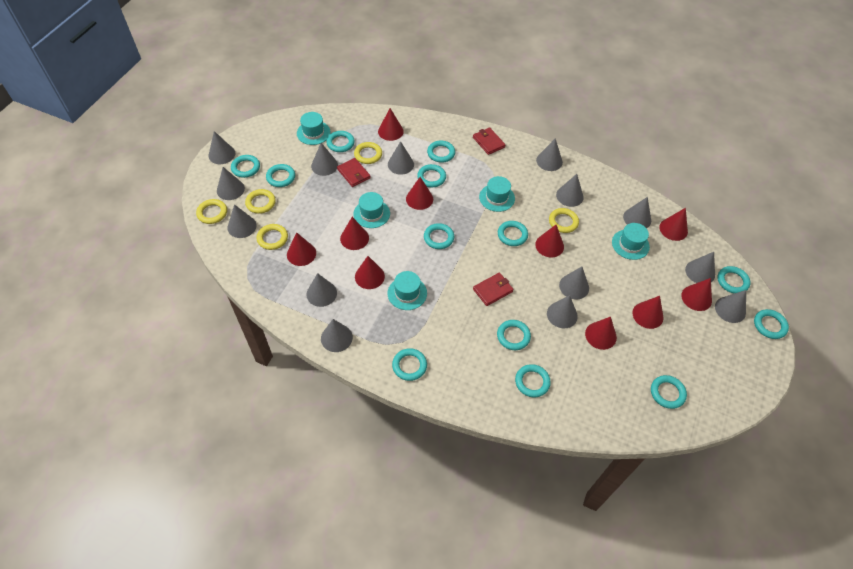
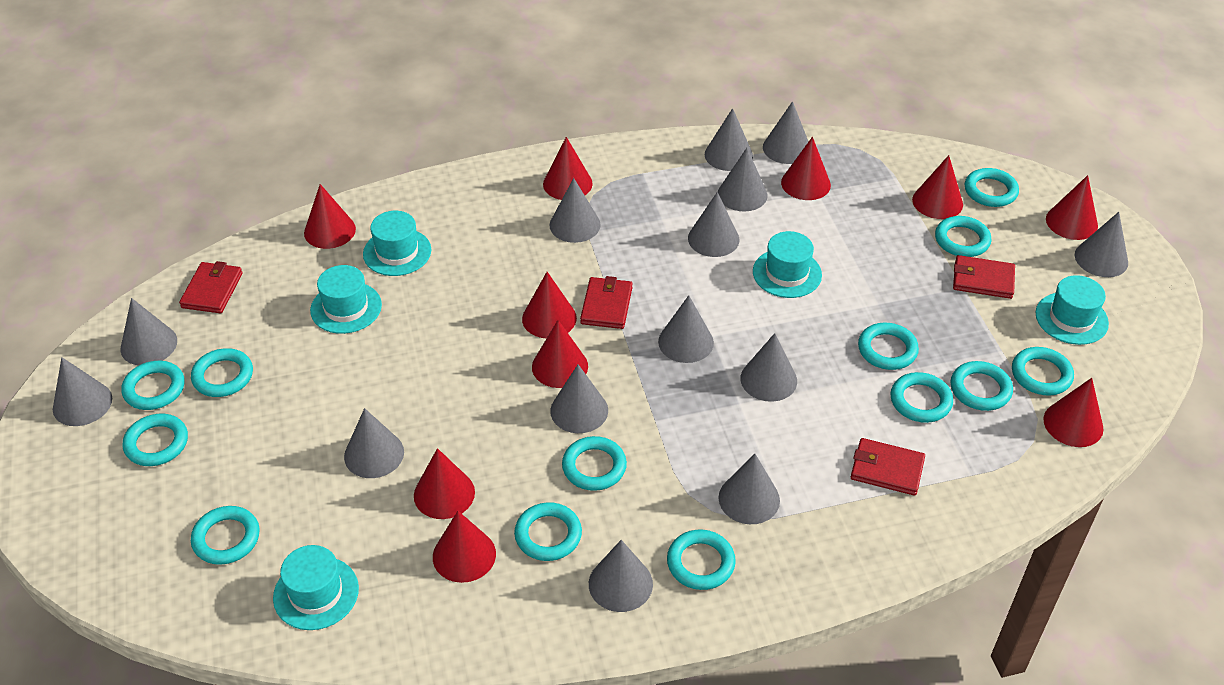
red wallet: [337,158,371,187] [473,127,506,155] [473,273,514,306] = 3 -> [179,261,243,313] [580,276,633,329] [851,438,925,496] [953,255,1015,299] = 4
yellow ring: [196,199,227,224] [245,189,276,214] [257,224,288,250] [354,142,382,164] [549,208,579,233] = 5 -> none = 0

